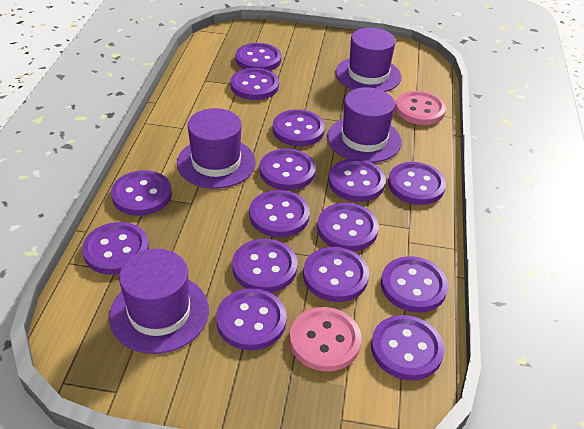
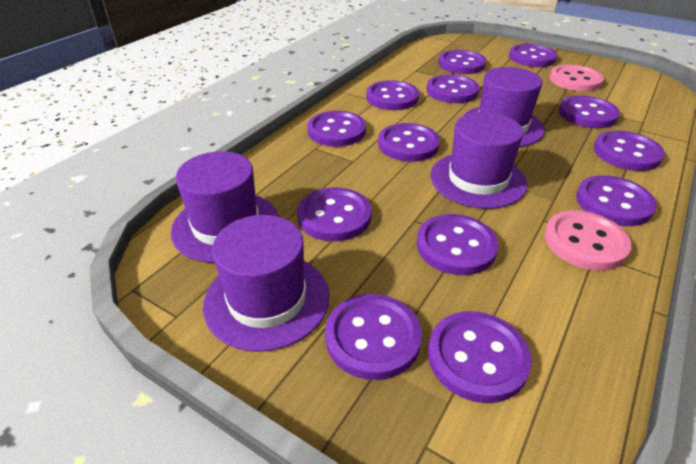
purple button: [82,222,149,275] [111,170,172,216] [216,288,287,350] [231,68,279,100] [232,239,298,293] [236,43,282,71] [249,190,310,237] [260,149,316,190] [273,109,325,146] [303,247,369,302] [317,203,379,251] [328,159,386,202] [371,315,444,381] [381,256,448,313] [388,162,446,205] = 15 -> [297,187,372,241] [307,111,366,147] [325,294,422,380] [366,80,419,110] [378,123,440,162] [416,214,498,275] [427,74,479,103] [428,311,532,403] [438,50,486,74] [509,44,557,67] [559,95,620,128] [576,175,657,226] [594,131,665,171] = 13

